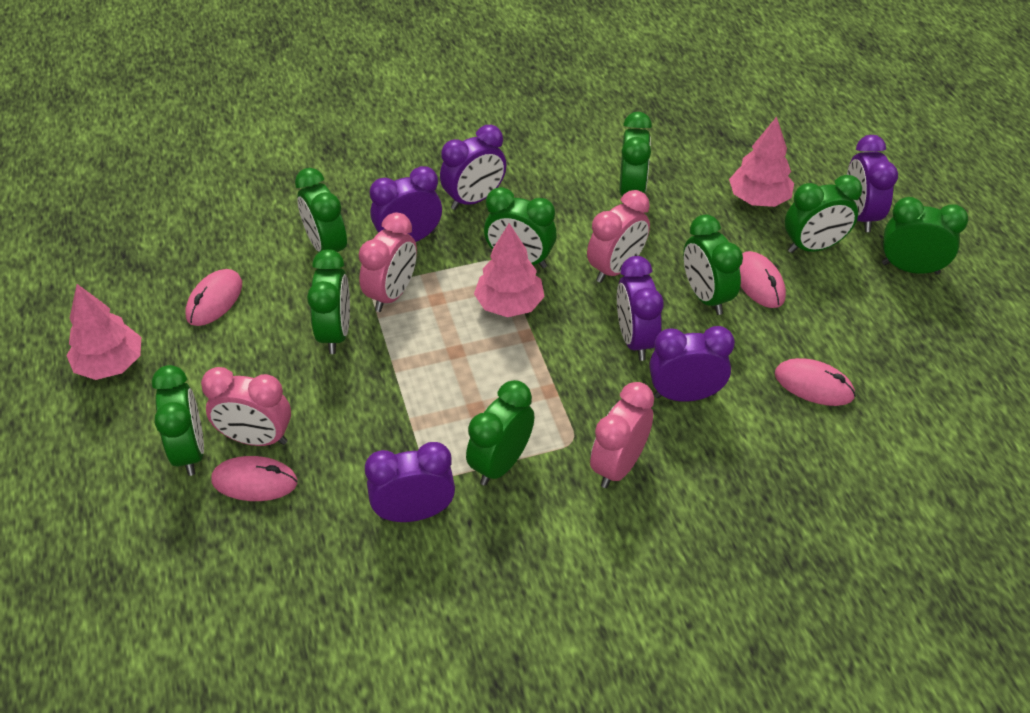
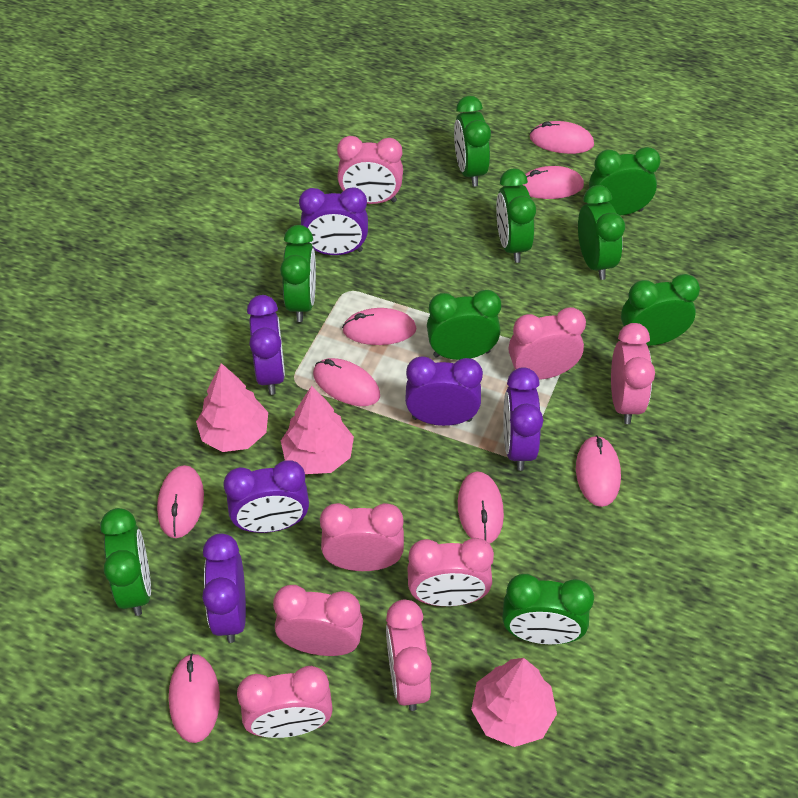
pink clock: [201,367,291,446] [359,212,417,312] [587,190,650,283] [590,382,654,488] = 4 -> [237,666,333,738] [273,585,363,656] [320,503,404,571] [337,136,403,204] [386,600,432,711] [407,538,494,606] [509,307,586,380] [611,323,655,424] = 8
pink mouse: [185,269,242,326] [211,456,298,501] [739,251,786,308] [775,358,856,406] = 4 -> [157,465,204,538] [169,653,220,743] [313,358,380,406] [342,308,417,345] [458,471,504,544] [523,166,584,199] [530,121,594,154] [576,435,621,507] = 8

